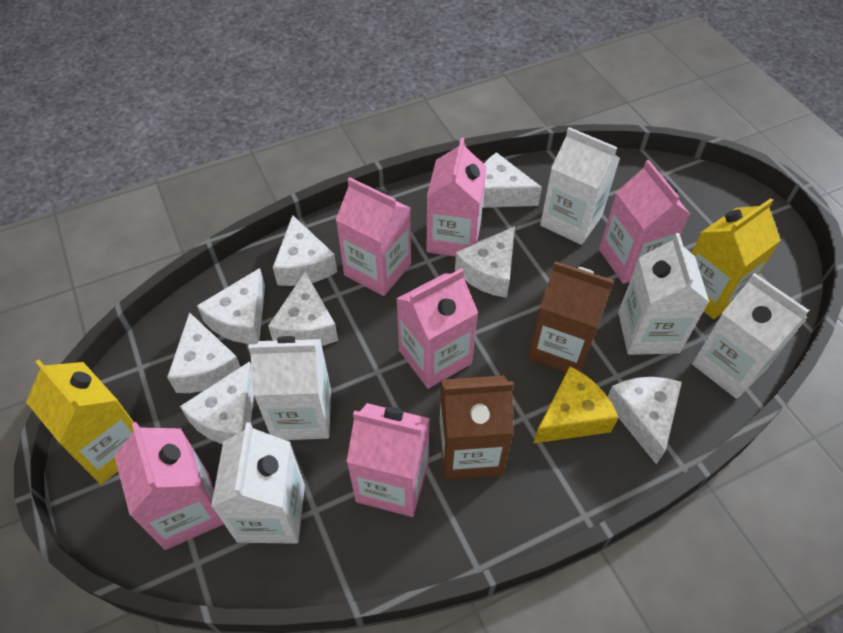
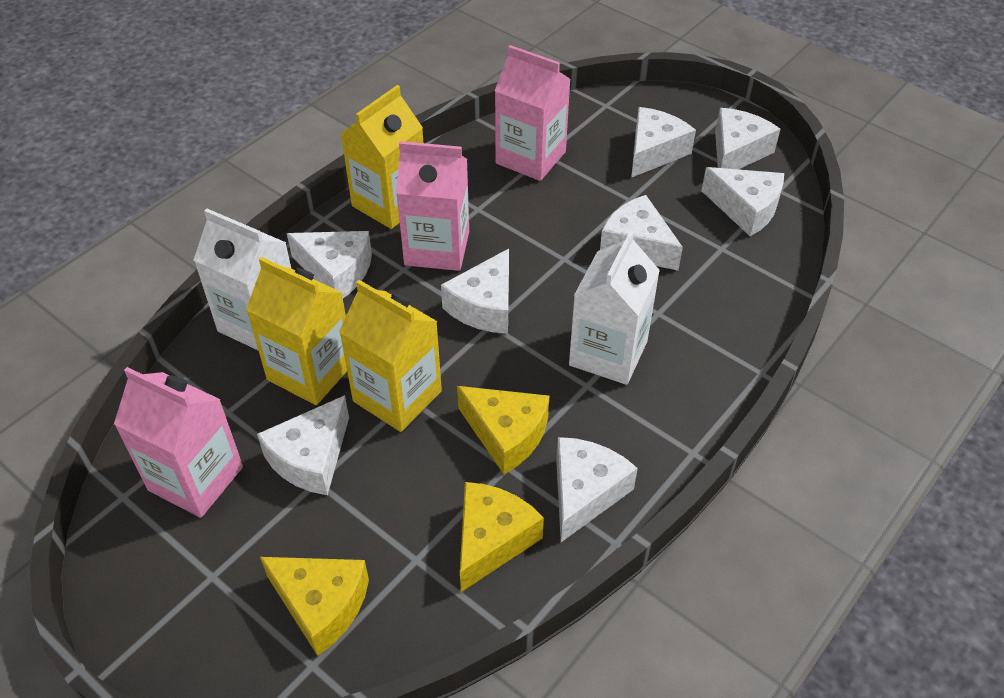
brown carton: [439,375,514,480] [528,261,614,373] = 2 -> none = 0
pink carton: [114,422,224,550] [336,177,411,296] [346,403,430,517] [396,268,478,389] [427,138,487,257] [599,160,690,284] = 6 -> [114,367,243,518] [396,141,469,271] [495,45,571,181] = 3
white carton: [211,422,305,544] [248,336,331,440] [540,127,620,245] [618,233,709,355] [692,273,809,399] = 5 -> [193,208,291,350] [569,230,660,385] = 2
yellow carton: [26,360,134,484] [691,198,781,319] = 2 -> [246,257,347,405] [339,280,442,432] [340,85,423,229] = 3
yellow cheese: [534,366,618,443] = 1 -> [260,557,369,656] [457,386,549,474] [460,482,544,592] = 3

